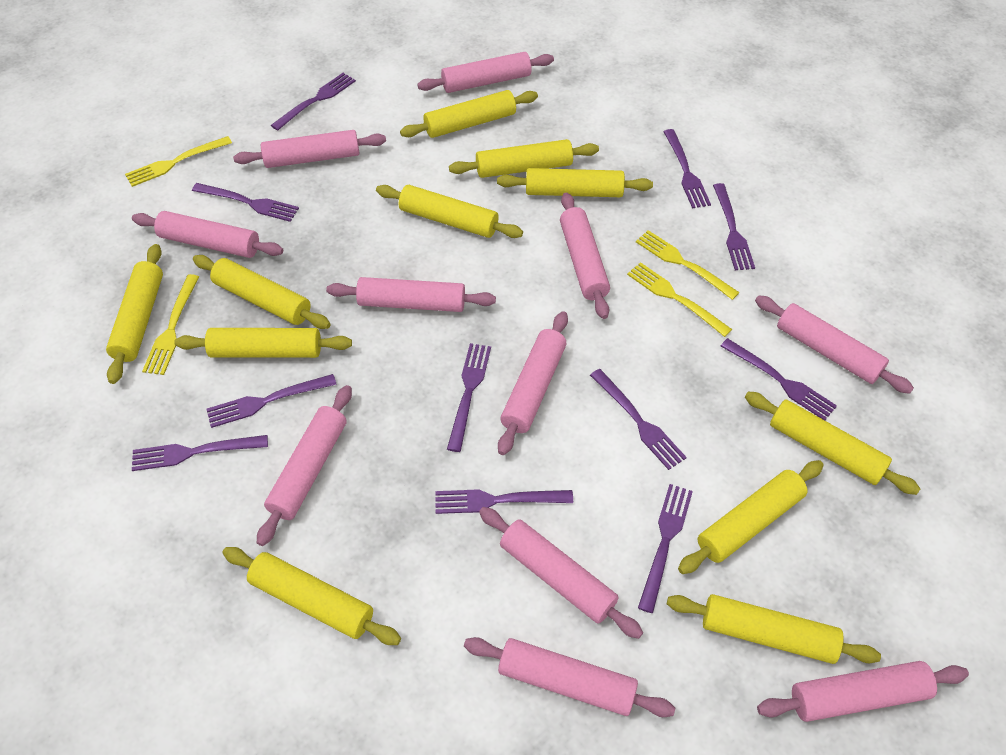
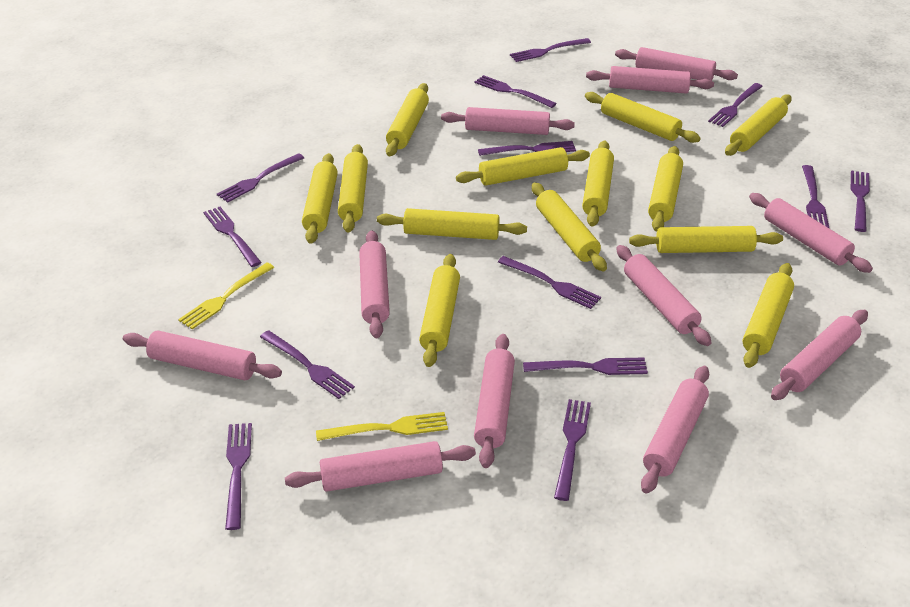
purple fork: [132,435,268,471] [192,183,299,222] [206,374,337,428] [271,73,356,131] [435,489,573,514] [447,343,491,452] [590,369,687,470] [638,484,693,613] [663,129,711,208] [713,183,755,270] [721,338,837,420] = 11 -> [203,207,262,267] [217,153,304,203] [225,423,252,530] [260,330,355,399] [474,75,557,108] [478,141,576,156] [498,256,601,309] [510,38,591,62] [523,358,648,375] [554,399,591,501] [708,83,763,127] [802,165,829,228] [851,170,870,232] = 13
yellow fork: [125,136,232,187] [142,274,199,375] [627,262,732,337] [636,230,740,300] = 4 -> [178,262,275,329] [316,412,448,441] = 2
yellow rolling pin: [106,244,163,384] [174,328,352,358] [193,255,331,329] [223,547,401,645] [376,185,523,238] [400,90,538,138] [449,139,599,178] [497,168,653,197] [667,594,881,664] [678,460,824,574] [745,392,920,495] = 11 -> [302,153,338,244] [338,144,368,233] [377,208,527,240] [386,83,429,156] [419,254,460,367] [456,147,590,186] [532,183,607,271] [582,140,614,226] [585,92,701,143] [629,226,783,253] [648,146,683,232] [725,94,792,156] [742,263,794,368] = 13

